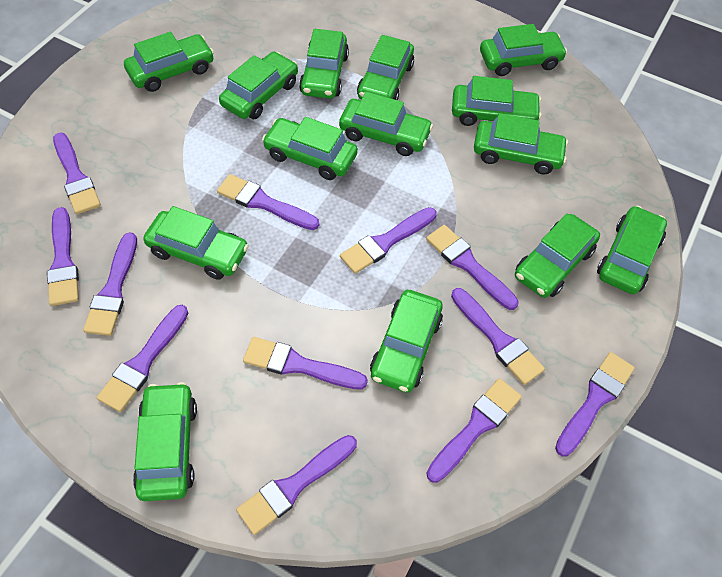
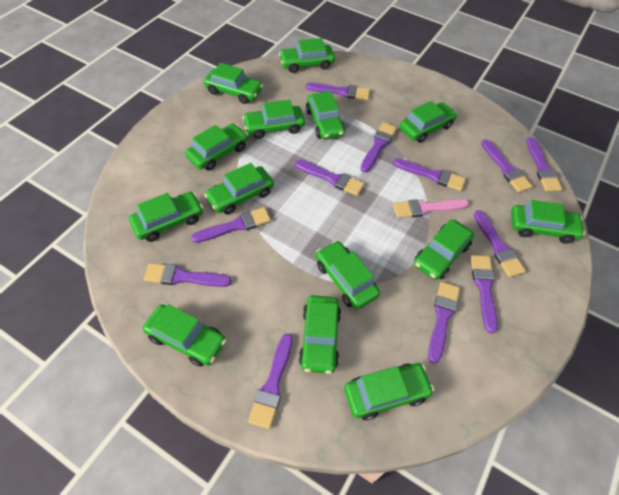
pink brush: none = 0 -> [393,199,469,218] = 1

